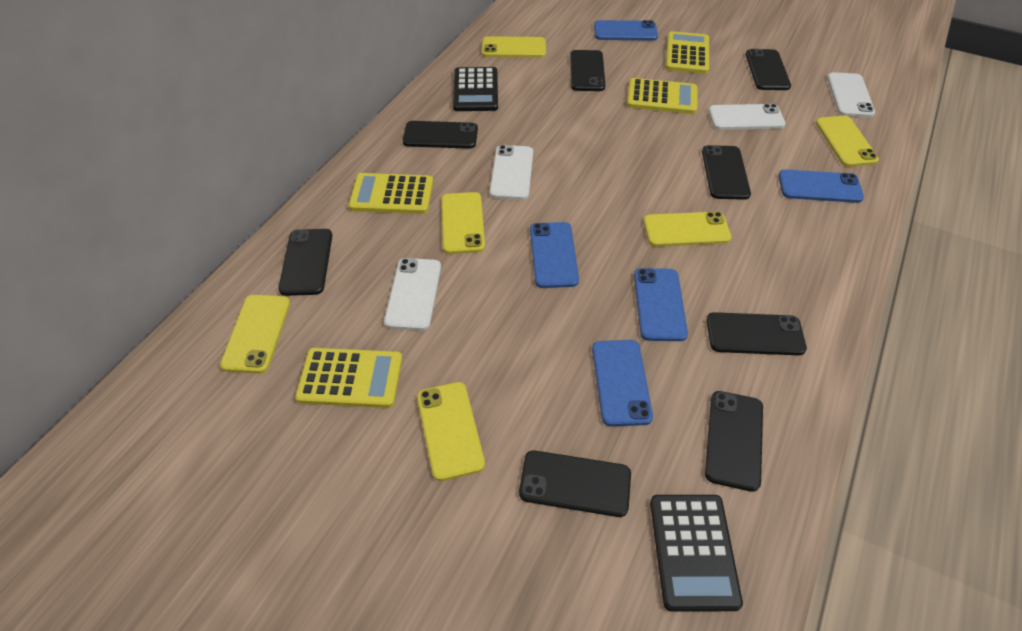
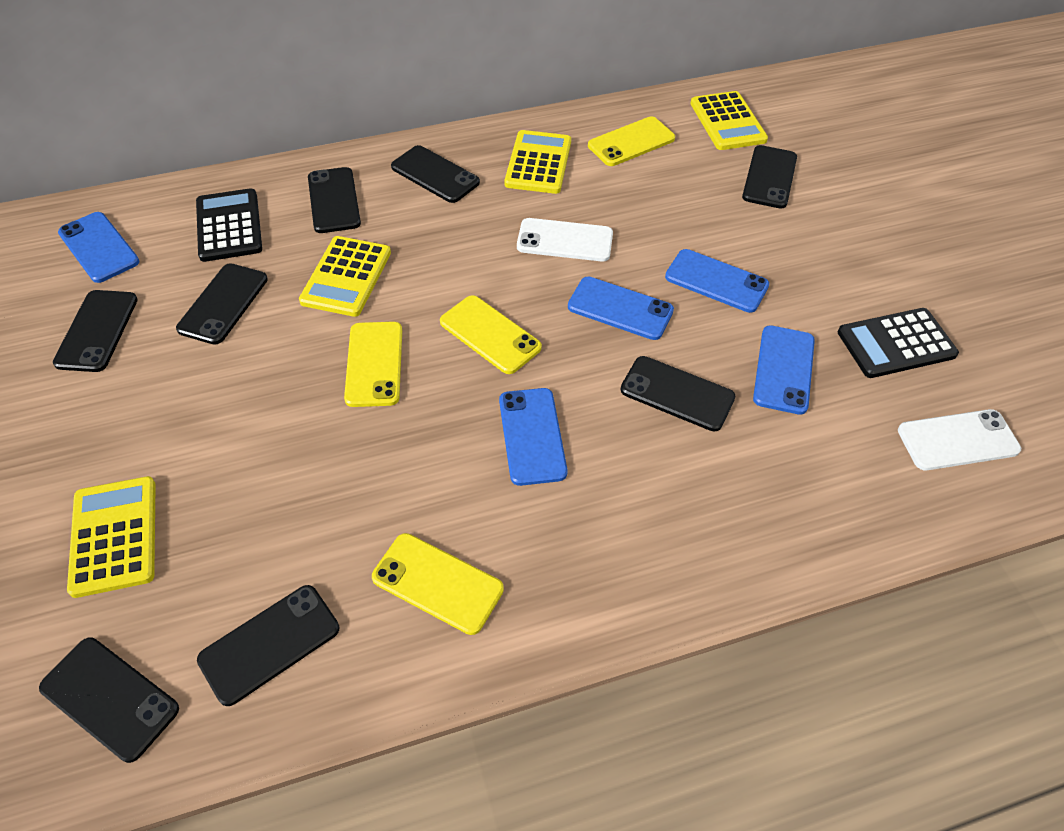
white phone: [384,258,441,331] [490,145,533,200] [708,104,786,130] [827,72,875,117] = 4 -> [517,218,613,262] [898,409,1021,470] = 2
yellow phone: [220,295,290,374] [417,382,485,481] [441,192,485,254] [482,36,546,58] [643,212,731,247] [816,116,879,167] = 6 -> [344,322,402,407] [372,533,504,635] [440,295,542,374] [588,116,675,166] = 4

